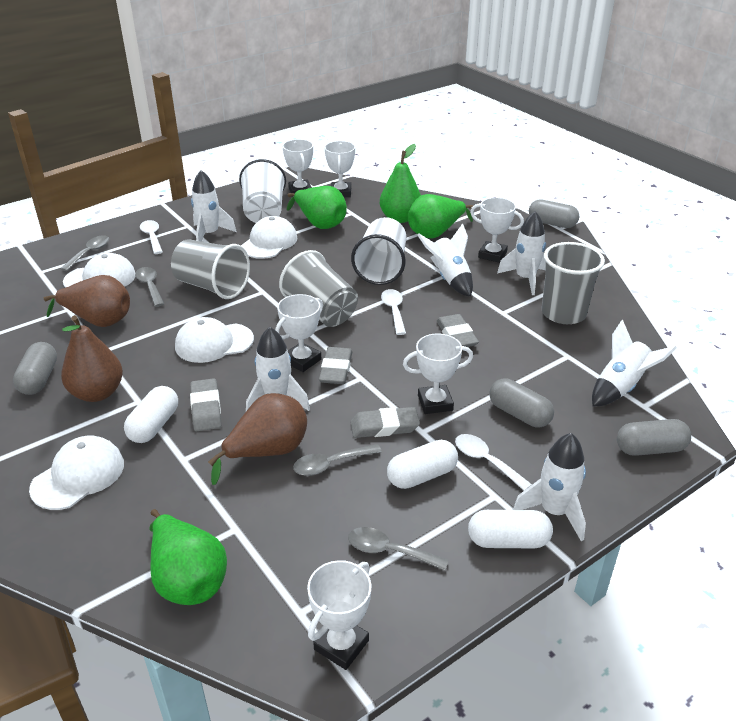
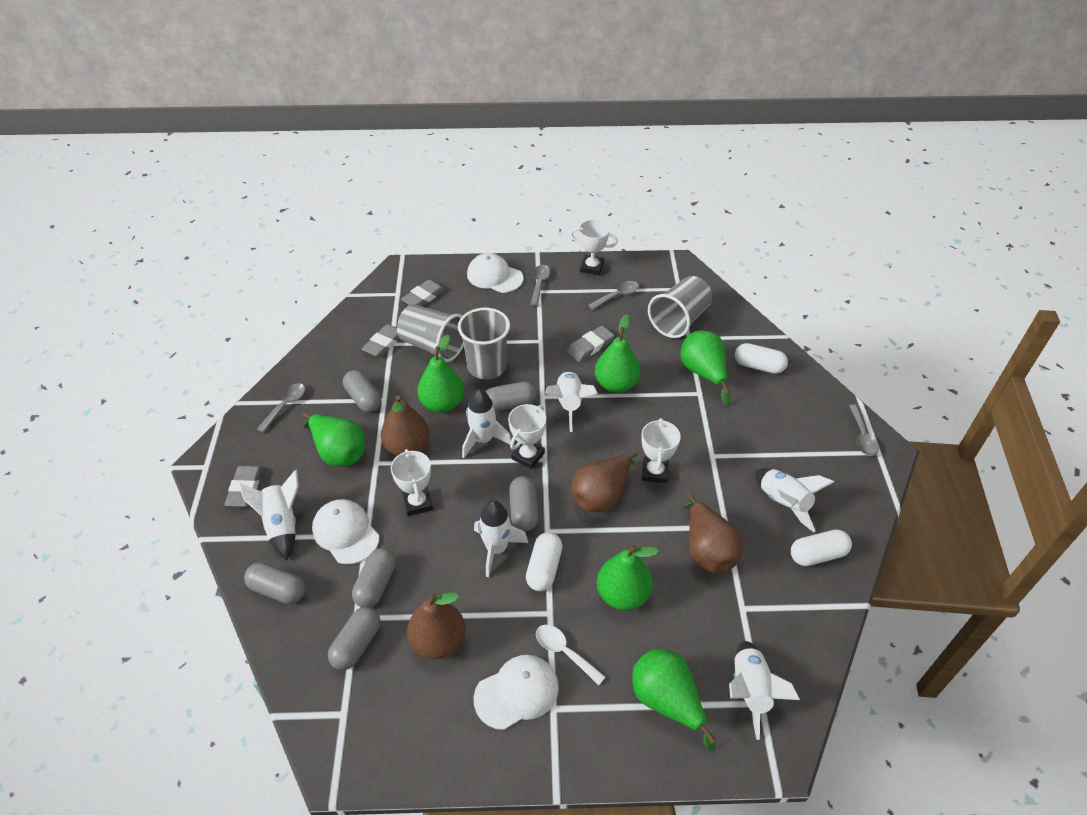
brown pear: [44,275,130,327] [61,315,123,402] [208,393,307,485] = 3 -> [381,395,430,456] [407,592,466,660] [571,452,637,512] [683,494,743,573] = 4
green pear: [149,509,227,605] [287,186,347,229] [380,144,421,223] [408,194,474,239] = 4 -> [303,413,365,467] [418,334,464,413] [595,314,640,393] [597,545,659,610] [632,649,716,751] [680,330,731,406] = 6
grey capsule: [13,342,57,395] [489,378,554,427] [529,199,579,228] [617,419,691,456] = 4 -> [244,562,306,604] [328,607,380,670] [343,370,381,412] [352,548,396,607] [486,381,537,411] [509,476,539,531] = 6
white cap: [29,436,124,510] [63,253,135,288] [175,317,254,363] [241,216,298,259] = 4 -> [312,499,379,564] [467,253,524,293] [474,655,559,730] = 3
white cup: [239,159,286,223] [351,217,406,285] = 2 -> none = 0
white spoon: [140,220,162,254] [381,289,406,335] [455,434,532,491] = 3 -> [536,625,605,685] = 1
white trophy: [275,294,323,372] [283,139,313,194] [307,560,371,670] [324,141,355,197] [403,333,473,414] [470,197,524,263] = 6 -> [391,449,433,516] [508,404,546,469] [570,219,618,275] [641,418,681,483] = 4

